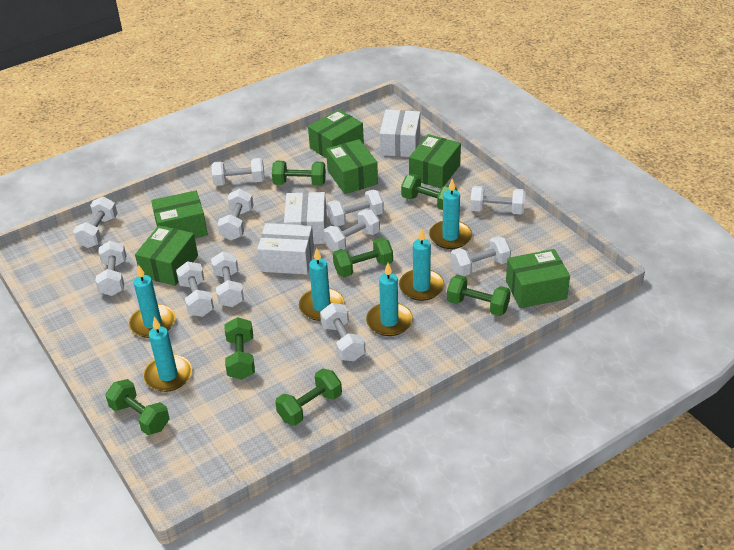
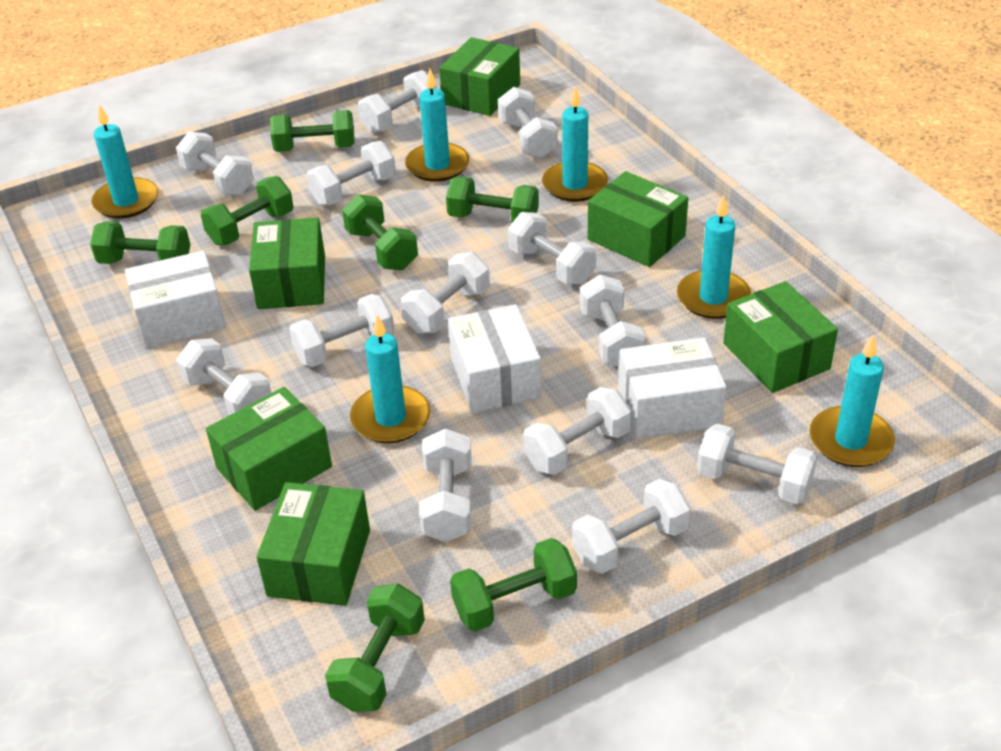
white dumbbell: [73,197,118,248] [95,241,126,296] [176,261,214,317] [211,158,265,186] [211,251,244,307] [217,189,254,241] [320,303,366,361] [323,209,380,251] [327,190,384,226] [450,236,511,276] [470,186,525,214] = 11 -> [176,132,254,196] [176,338,271,415] [289,294,395,367] [307,141,396,206] [358,70,436,133] [401,252,490,333] [419,428,471,542] [498,87,558,158] [508,212,596,285] [523,387,631,475] [572,479,691,574] [580,274,646,367] [697,424,817,504] = 13

